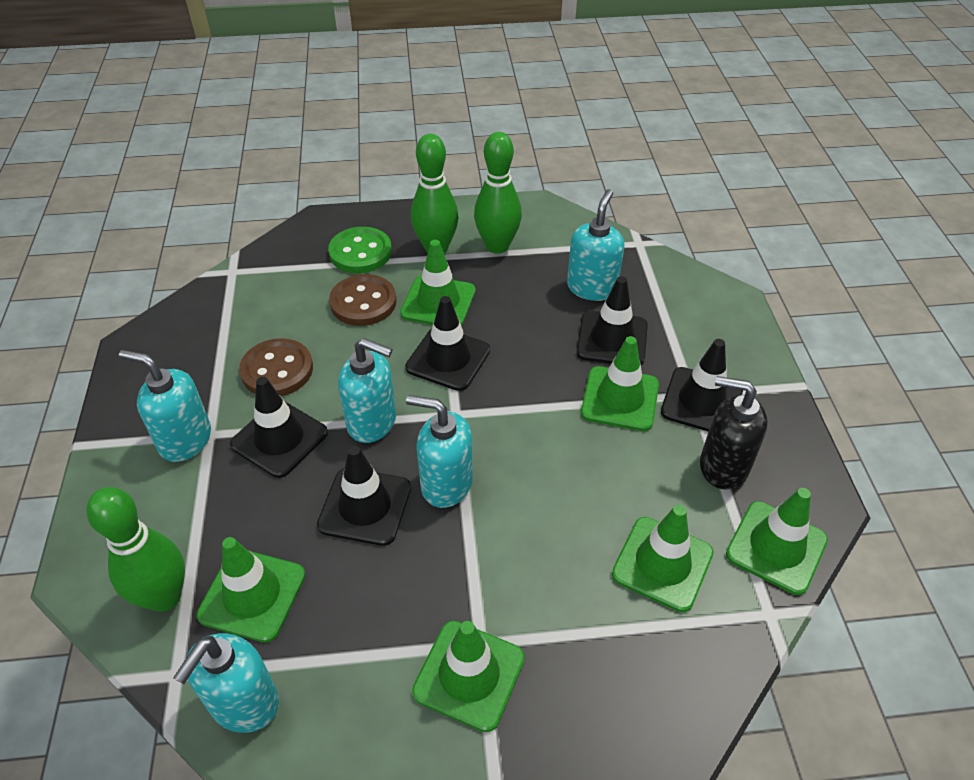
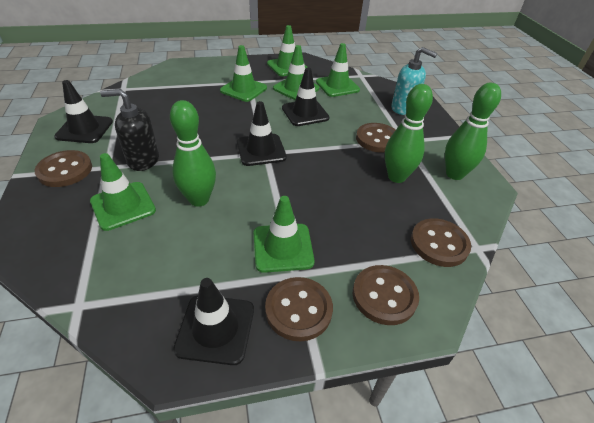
black traffic cone: [230,377,328,478] [317,446,411,546] [405,296,490,391] [577,276,648,365] [661,339,743,432] = 5 -> [54,80,113,143] [173,278,254,365] [237,101,287,166] [282,68,329,126] = 4
brown button: [239,338,313,396] [329,274,396,326] = 2 -> [35,150,92,187] [265,277,333,342] [353,265,419,325] [356,123,396,153] [411,218,471,267] = 5
green button: [328,227,392,273] = 1 -> none = 0
turquoise soap dispenser: [119,350,211,462] [173,633,279,733] [338,338,396,443] [406,395,473,508] [567,189,625,301] = 5 -> [391,47,437,115] = 1

